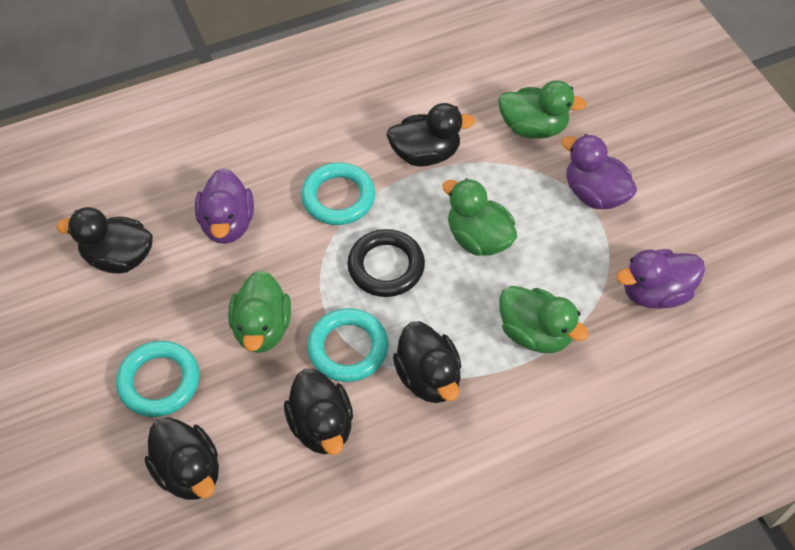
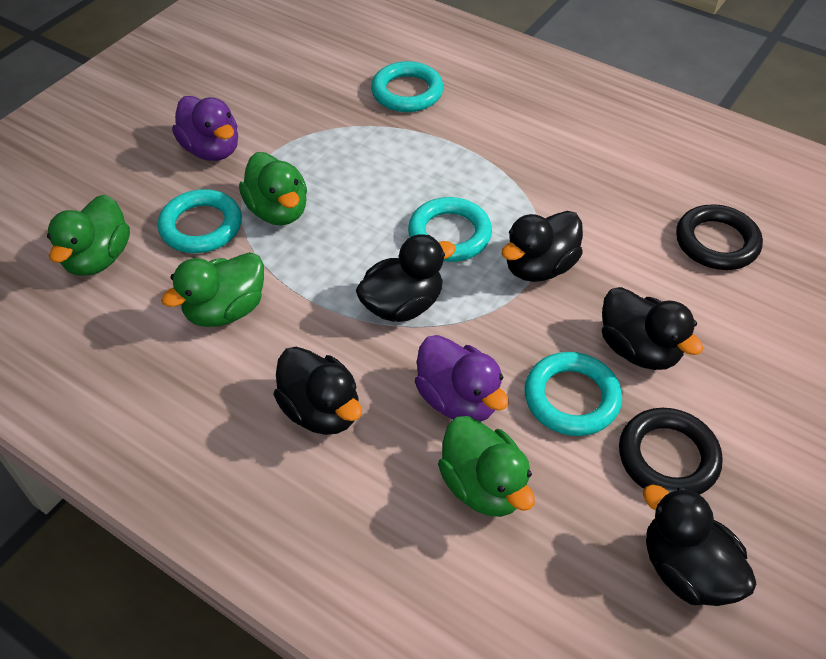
black ring: [347,229,425,297] = 1 -> [619,408,723,495] [676,204,763,270] = 2
purple duck: [195,168,254,244] [562,134,637,209] [617,249,705,309] = 3 -> [172,96,238,161] [415,335,509,422] = 2
turquoise ring: [116,341,199,417] [301,162,375,225] [307,308,388,382] = 3 -> [158,189,242,253] [371,61,443,112] [408,197,492,262] [525,352,622,436] = 4

